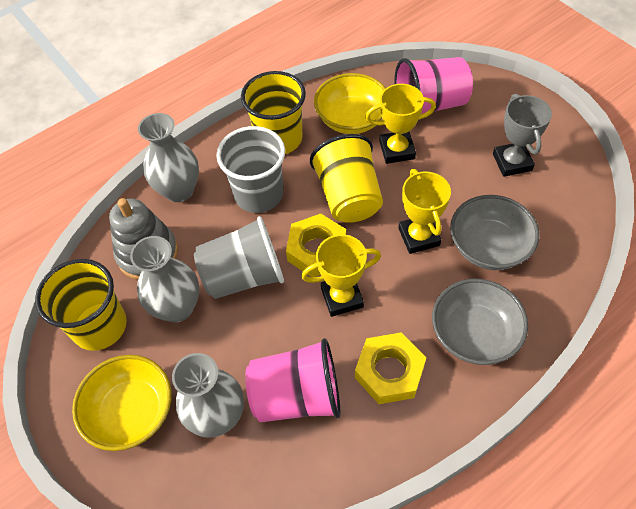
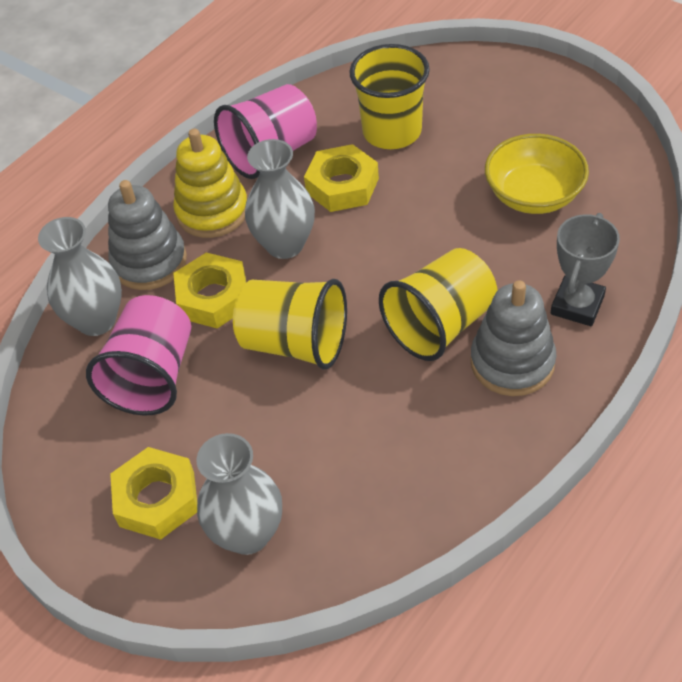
grey bowl: [432,279,528,365] [450,195,539,270] = 2 -> none = 0
grey cup: [194,216,284,299] [216,126,285,213] = 2 -> none = 0
grey stacking toy: [109,198,178,280] = 1 -> [108,180,187,290] [470,280,556,396] = 2
yellow bowl: [72,355,172,451] [314,73,386,134] = 2 -> [485,134,589,214] = 1
yellow nut: [286,214,346,278] [355,332,426,404] = 2 -> [110,447,197,540] [173,252,247,328] [304,144,379,212] = 3
yellow stacking toy: none = 0 -> [173,129,247,238] = 1
yellow trophy: [301,234,381,317] [365,84,436,164] [398,169,451,254] = 3 -> none = 0

